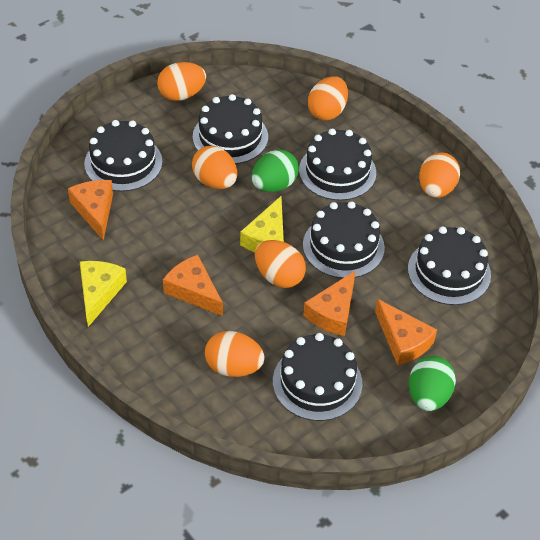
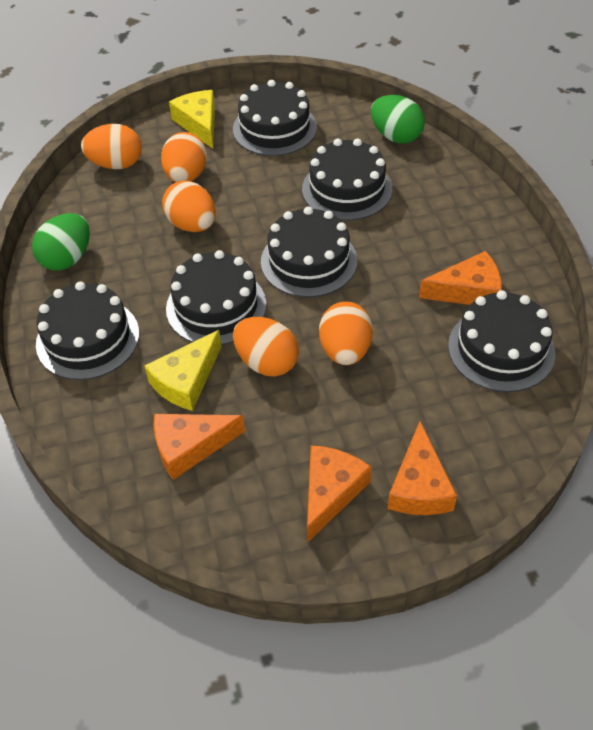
orange egg: [157,62,206,101] [192,146,237,189] [205,331,265,377] [255,240,306,288] [308,76,348,120] [419,152,460,198] = 6 -> [81,124,142,169] [161,132,207,182] [162,181,216,232] [233,317,299,377] [319,301,373,365] = 5

